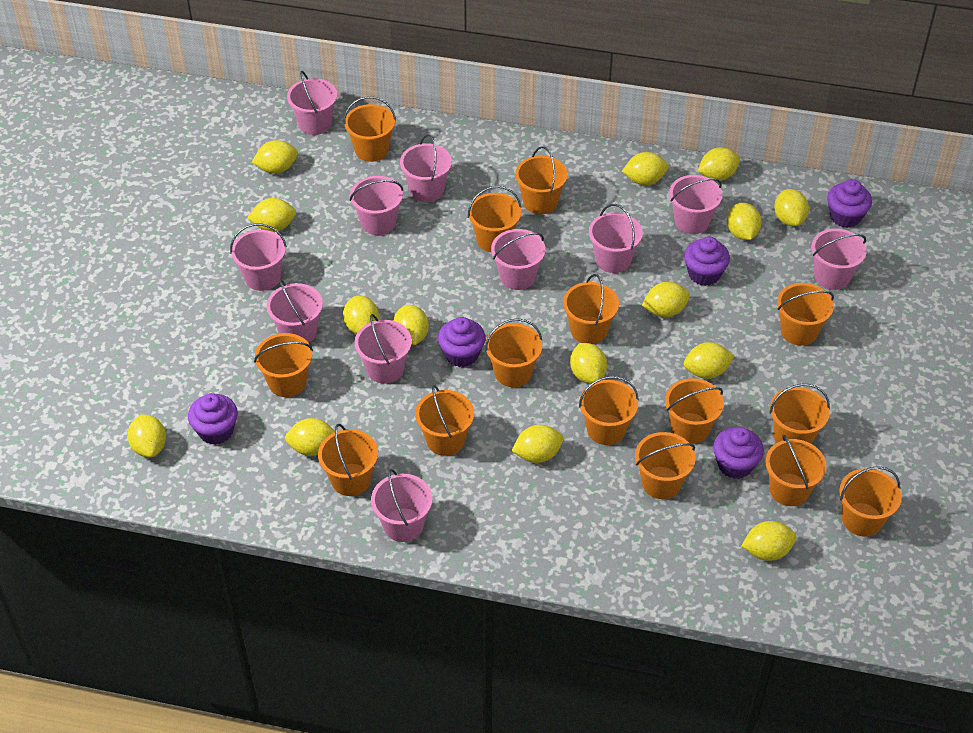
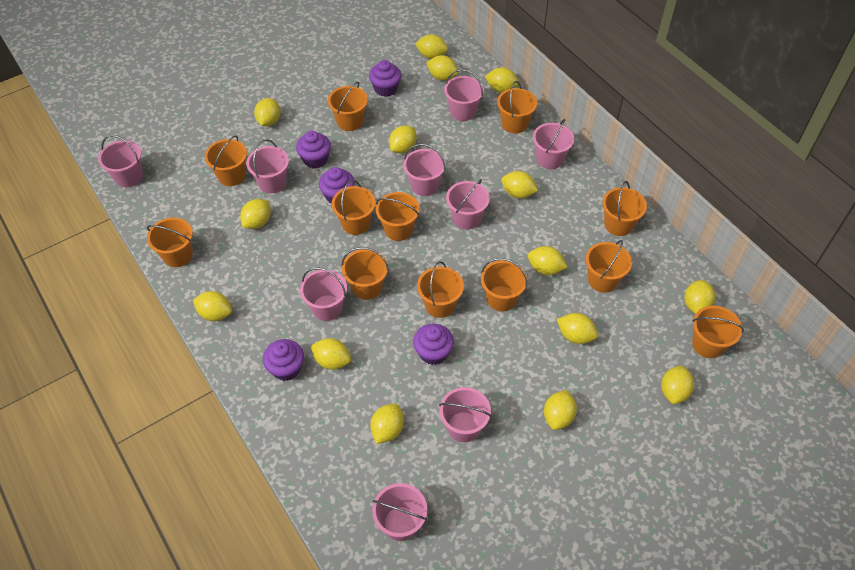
orange bucket: [254,333,313,397] [318,424,378,496] [343,96,396,162] [415,385,474,456] [468,186,521,252] [485,319,542,387] [515,146,568,214] [563,274,619,344] [579,376,639,445] [635,432,696,499] [665,378,724,444] [765,435,827,506] [769,384,830,444] [777,283,834,346] [839,466,902,537] = 15 -> [147,218,193,267] [205,135,247,186] [328,82,368,131] [332,180,375,235] [341,247,389,300] [376,192,420,241] [417,261,464,318] [481,258,527,312] [497,81,537,134] [586,240,632,293] [602,181,647,236] [692,306,744,358] = 12
pink bucket: [230,224,287,291] [267,279,323,343] [287,71,337,135] [350,176,403,235] [355,314,412,384] [371,469,433,542] [400,134,452,202] [491,229,545,290] [589,204,643,273] [669,175,722,234] [811,229,867,290] = 11 -> [98,135,143,187] [246,139,289,193] [300,268,347,321] [372,483,427,541] [403,144,446,196] [439,387,491,442] [444,69,484,121] [446,179,490,230] [533,118,574,169] = 9

